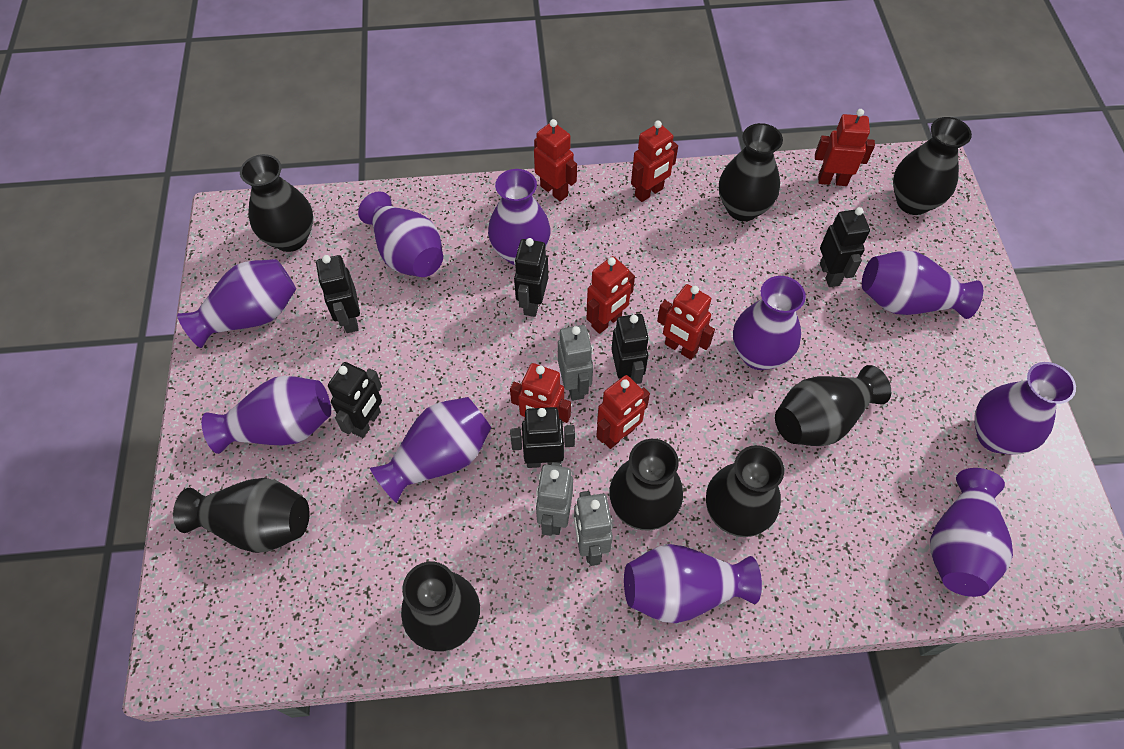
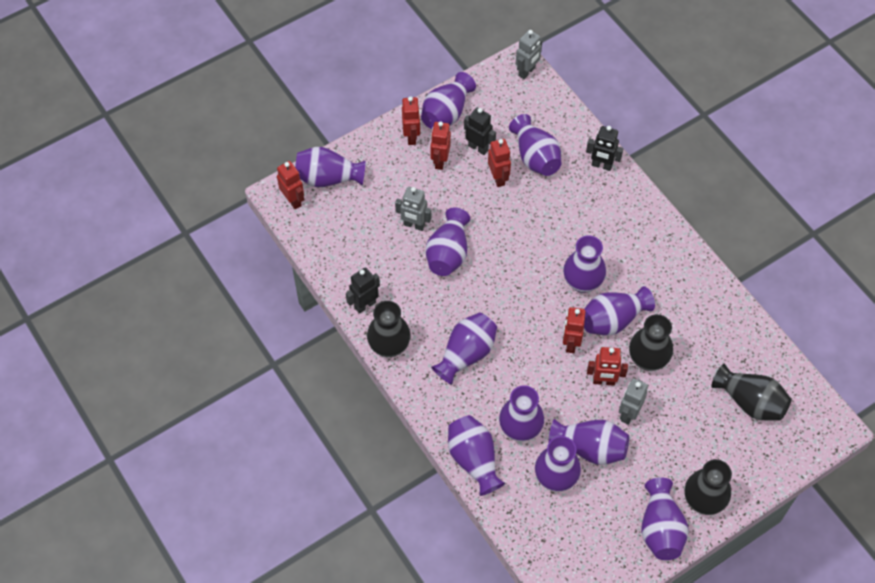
black robot: [316,255,360,333] [328,362,382,438] [510,407,575,468] [514,238,548,317] [611,314,649,384] [820,207,870,287] = 6 -> [346,267,380,314] [464,108,496,155] [586,126,623,171] = 3
black vase: [173,478,310,553] [240,154,313,252] [401,562,480,651] [609,439,683,530] [706,445,784,537] [719,123,783,221] [775,365,891,446] [893,117,972,215] = 8 -> [367,301,411,357] [629,314,673,371] [685,459,732,515] [711,364,791,421] = 4
purple vase: [177,259,296,348] [201,376,331,454] [358,191,443,277] [370,397,491,503] [488,169,551,265] [624,544,762,623] [733,276,806,370] [862,250,983,319] [930,468,1013,597] [974,362,1076,455] = 10 -> [295,147,366,187] [421,72,476,129] [425,207,470,276] [431,312,497,385] [448,415,505,496] [499,385,544,442] [509,114,561,176] [535,436,581,492] [549,419,629,465] [563,235,606,293] [584,286,655,336] [641,477,689,560] = 12
red robot: [510,363,571,423] [534,119,577,202] [586,256,635,334] [596,375,650,449] [631,121,678,202] [657,284,715,360] [815,109,875,186] = 7 -> [277,161,304,209] [402,96,421,145] [430,122,451,170] [488,139,511,187] [563,307,586,353] [587,347,628,386] = 6

